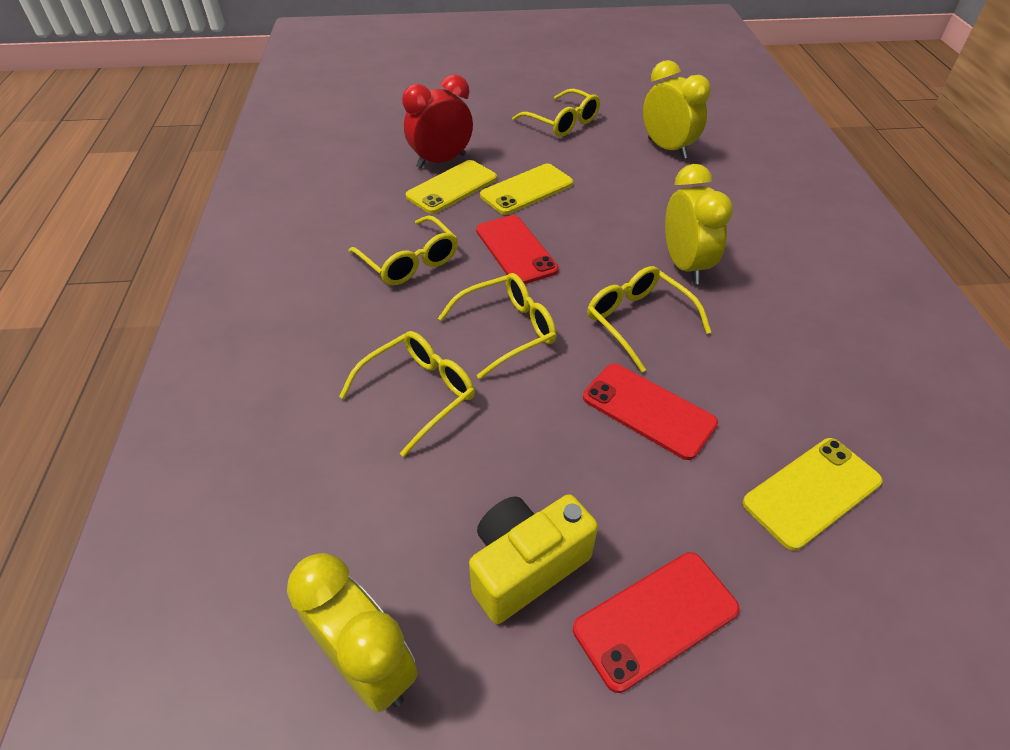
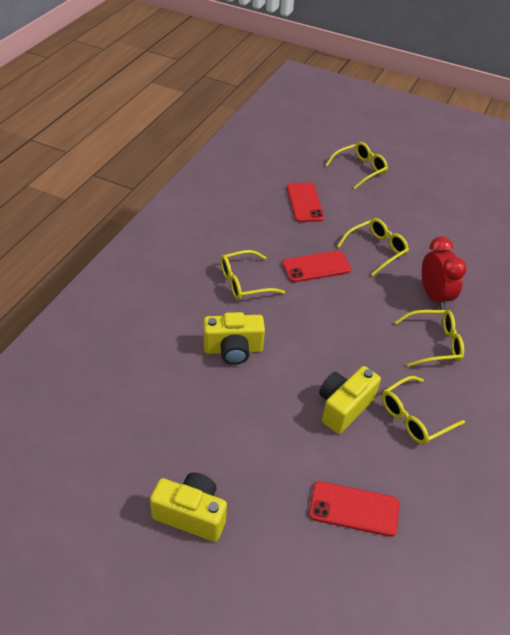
yellow camera: [469,494,598,624] = 1 -> [150,473,227,542] [203,312,265,365] [319,366,381,434] = 3
yellow clock: [287,553,418,712] [643,60,711,159] [665,164,733,284] = 3 -> none = 0
yellow phone: [406,160,497,214] [480,164,573,215] [743,438,882,551] = 3 -> none = 0

